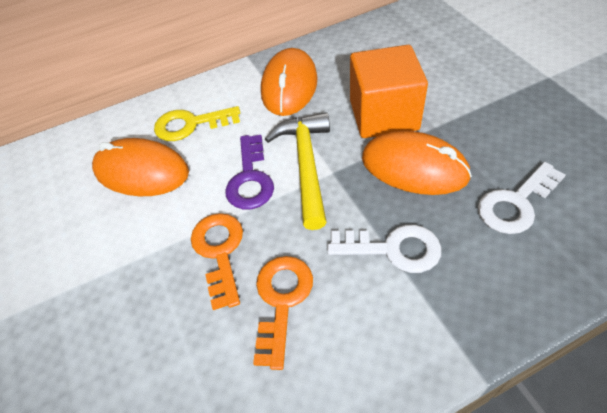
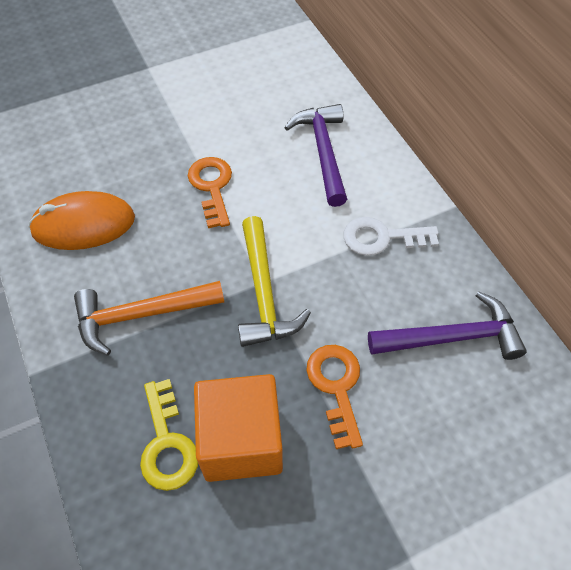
orange hammer: none = 0 -> [74,281,224,355] = 1
orange mouse: [92,138,189,196] [261,48,318,116] [362,131,472,195] = 3 -> [28,191,135,250] = 1
purple hammer: none = 0 -> [284,104,347,207] [368,291,527,360] = 2
purple key: [225,135,274,210] = 1 -> none = 0
white key: [328,225,441,273] [478,162,566,234] = 2 -> [343,217,439,256] = 1

